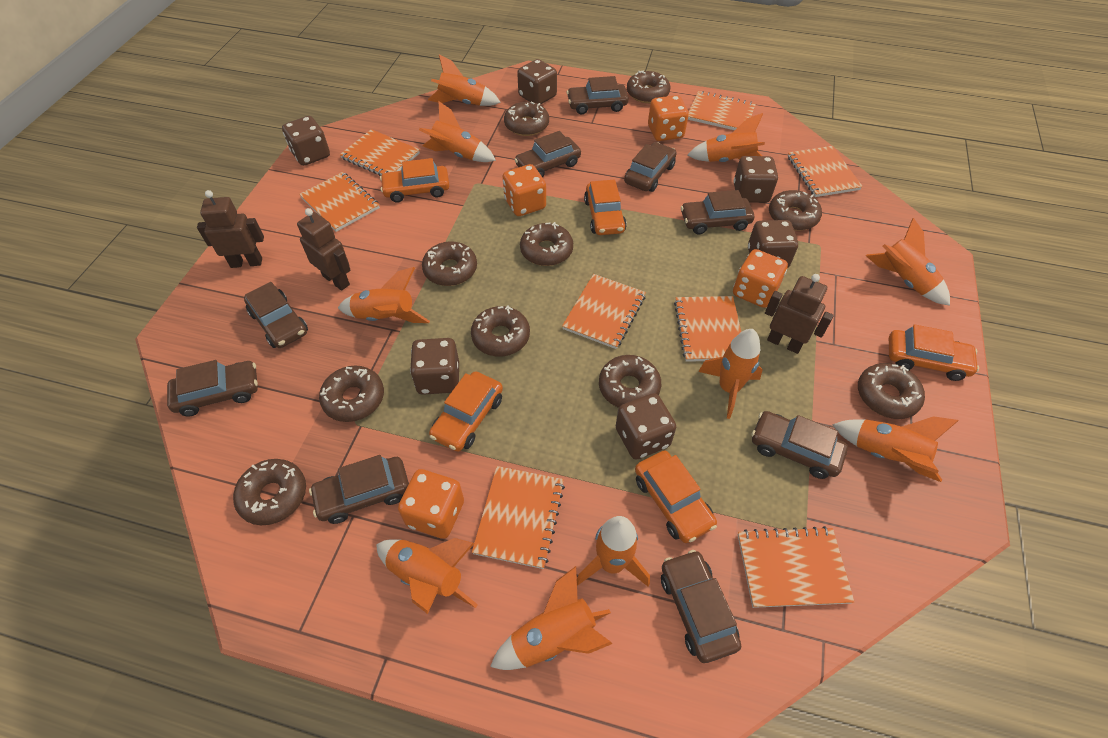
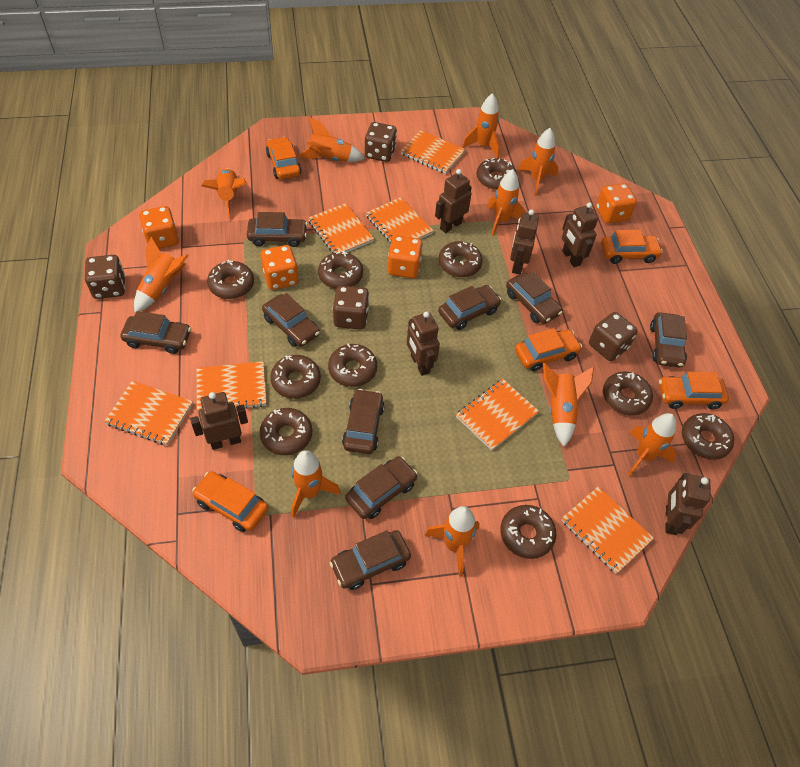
brown dice: [282,116,330,166] [410,338,459,395] [517,59,557,105] [616,393,676,460] [734,156,778,203] [748,220,798,268] = 6 -> [85,255,125,299] [333,286,369,330] [365,122,397,162] [589,312,638,361] = 4
brown robot: [197,190,264,268] [297,208,351,291] [765,274,834,354] = 3 -> [190,392,248,450] [407,311,440,376] [435,169,472,233] [510,209,539,274] [562,202,598,267] [665,473,711,535] = 6
orange notebook: [299,172,380,232] [340,129,420,176] [472,466,565,569] [562,274,646,349] [674,296,741,362] [688,91,756,130] [738,526,854,608] [788,146,863,197] = 8 -> [104,381,193,445] [196,362,267,412] [308,203,374,253] [366,197,433,243] [401,130,466,174] [456,379,539,451] [562,486,654,574] = 7

